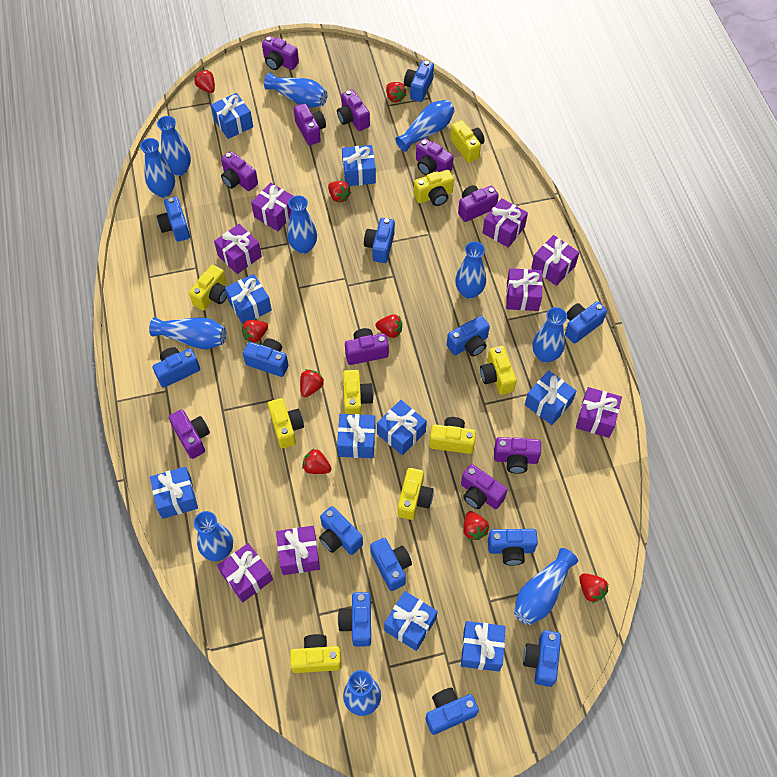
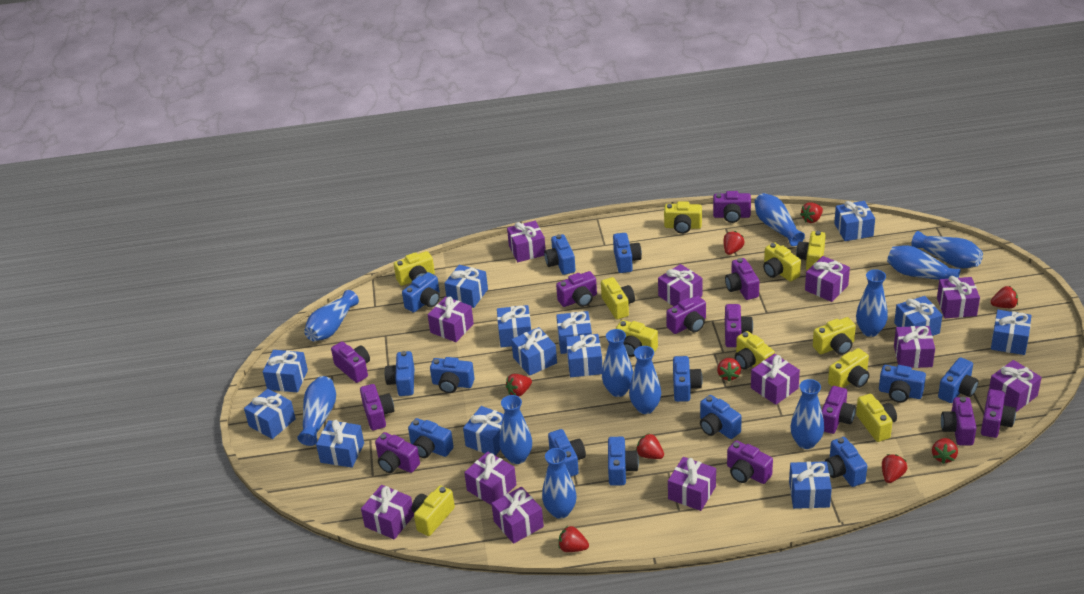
blue gift: [150,467,198,519] [211,93,253,139] [225,274,272,324] [337,414,375,458] [342,145,376,186] [377,400,427,455] [384,591,438,651] [461,621,506,671] [525,371,576,425] = 9 -> [244,389,296,439] [263,350,308,392] [316,420,364,468] [445,265,488,308] [463,406,504,456] [497,305,531,347] [511,327,557,376] [556,311,592,354] [566,334,603,377] [789,461,832,509] [834,201,875,241] [894,296,942,336] [991,310,1032,355] = 13
purple camera: [169,409,210,459] [221,151,258,191] [262,36,299,70] [294,103,326,146] [337,89,370,131] [345,328,389,365] [416,138,454,175] [458,185,499,222] [461,464,507,509] [494,437,541,474] = 10 -> [331,341,370,383] [360,384,394,430] [375,432,420,473] [556,271,597,307] [666,295,706,334] [713,191,751,223] [725,258,759,300] [725,304,753,347] [727,440,773,484] [822,386,856,434] [941,397,977,445] [981,389,1016,438] = 12
purple gift: [214,224,262,274] [217,543,273,603] [251,183,293,231] [276,526,320,575] [483,198,528,248] [506,268,543,311] [531,235,579,286] [576,387,622,438] = 8 -> [361,485,414,539] [428,296,474,342] [464,451,516,505] [491,487,544,544] [507,221,546,262] [658,264,702,306] [668,457,716,511] [751,354,800,405] [805,256,850,302] [894,326,935,368] [937,276,980,318] [989,360,1042,412] = 12
yellow camera: [189,265,227,311] [268,398,304,448] [290,634,341,673] [343,370,374,415] [398,468,434,520] [414,170,454,206] [429,417,476,454] [450,120,484,163] [480,346,517,395] = 9 -> [394,251,435,286] [412,485,455,536] [601,277,635,319] [616,320,658,357] [664,201,702,234] [735,331,775,370] [763,242,801,282] [796,231,826,271] [813,317,856,355] [828,348,869,388] [856,394,897,442] = 11

